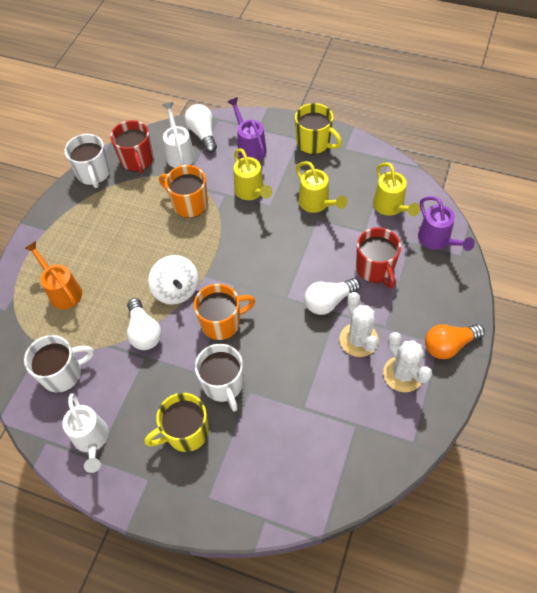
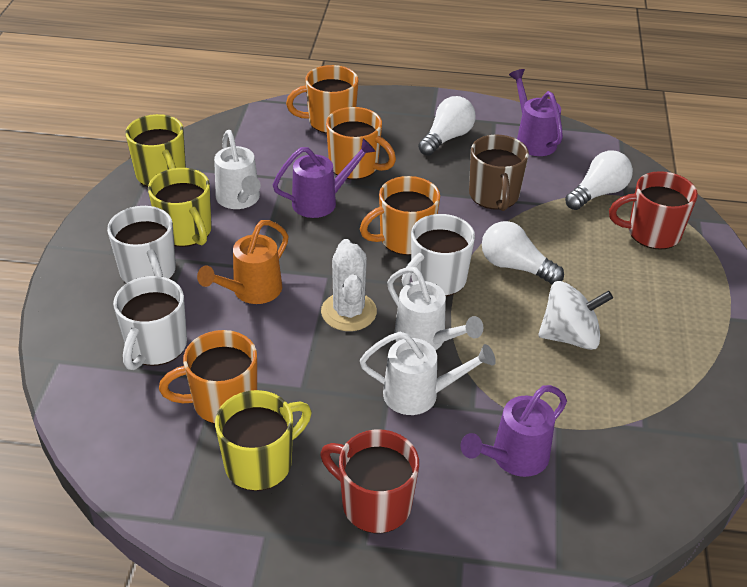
brown mug: none = 0 -> [469,135,529,211] = 1
orange light bulb: [425,324,485,359] = 1 -> none = 0
orange mug: [159,165,208,218] [194,284,255,340] = 2 -> [159,330,257,424] [286,65,358,133] [326,107,396,180] [360,176,440,255] = 4
purple watering can: [227,97,267,161] [418,196,475,251] = 2 -> [273,138,376,218] [461,385,567,477] [509,69,563,156] = 3
white cactus: [340,292,379,357] [383,332,432,392] = 2 -> [321,239,377,331] = 1
white watering can: [62,393,109,473] [162,102,195,168] = 2 -> [214,130,261,209] [360,332,496,415] [387,267,483,350] = 3
yellow mug: [144,393,209,452] [295,103,342,154] = 2 -> [126,114,186,187] [148,168,212,247] [215,390,311,491] = 3
yellow watering can: [234,148,272,200] [296,161,347,213] [373,163,420,216] = 3 -> none = 0

